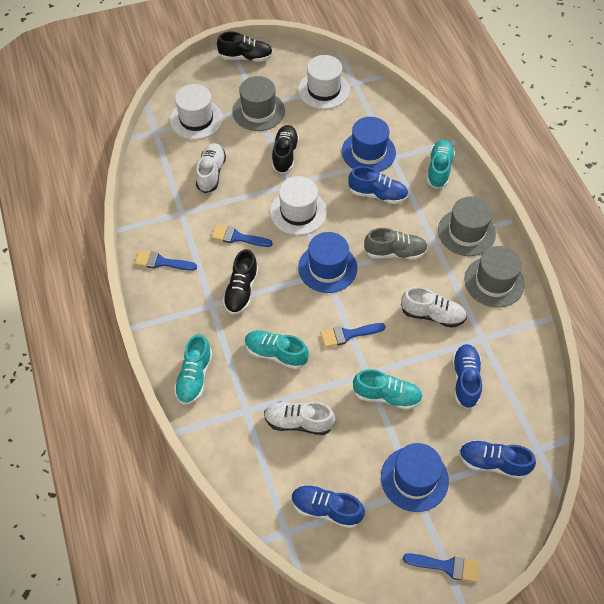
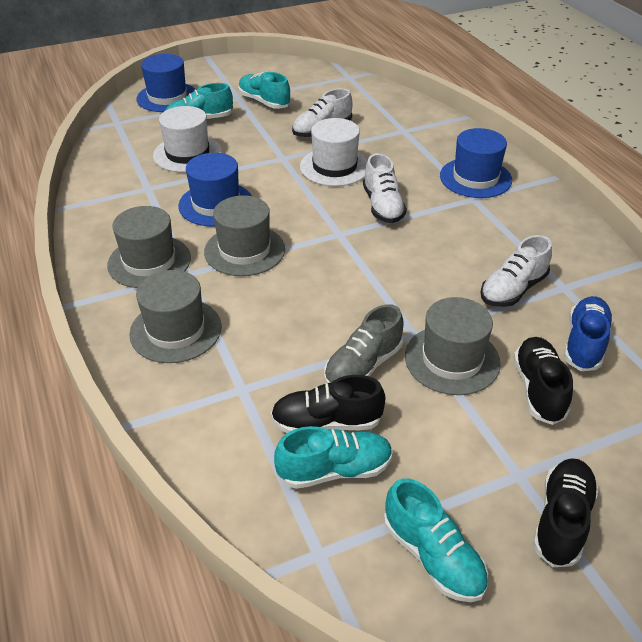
blue brush: [134,250,197,271] [211,225,273,247] [320,323,385,348] [403,553,479,583] = 4 -> none = 0
blue shoe: [292,485,365,528] [348,166,408,204] [452,344,482,409] [459,440,536,479] = 4 -> [564,296,613,371] = 1
grey hat: [232,76,285,131] [438,196,496,256] [464,246,525,307] = 3 -> [107,206,191,288] [129,270,222,363] [204,195,285,276] [405,297,501,395] = 4
white hat: [170,84,223,139] [270,176,327,235] [298,55,350,109] = 3 -> [153,106,222,172] [300,118,368,186] = 2

